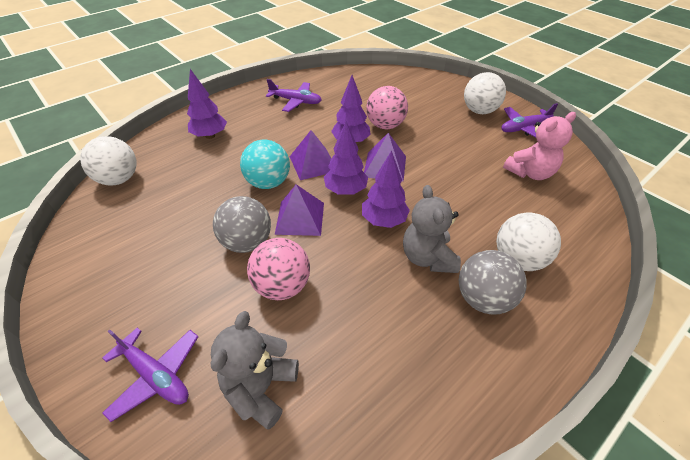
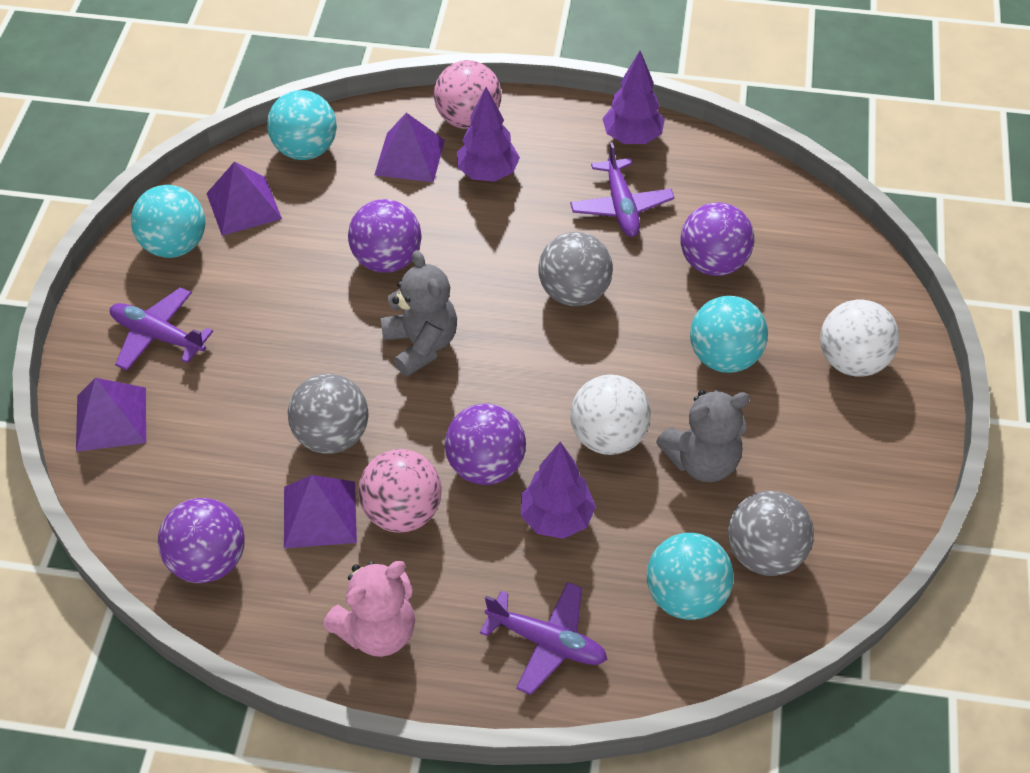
grey ball: [213,196,271,253] [458,250,527,315] = 2 -> [288,374,368,454] [538,232,613,306] [728,491,814,576] = 3
purple ball: none = 0 -> [158,498,245,583] [348,199,422,273] [445,403,526,485] [681,202,755,276] = 4
purple pyramid: [275,184,324,236] [290,130,331,180] [364,133,406,182] = 3 -> [76,378,146,452] [206,161,282,236] [284,475,357,548] [375,113,445,182] = 4
purple tree: [187,69,227,139] [324,122,368,195] [331,75,371,142] [362,150,410,228] = 4 -> [457,87,520,182] [521,442,596,539] [602,51,665,144] = 3
turquoise ball: [240,139,290,189] = 1 -> [131,185,205,258] [267,90,337,160] [647,533,734,620] [690,296,768,373] = 4
white ball: [80,136,137,185] [464,72,506,114] [496,212,561,271] = 3 -> [570,374,651,455] [820,299,900,377] = 2

